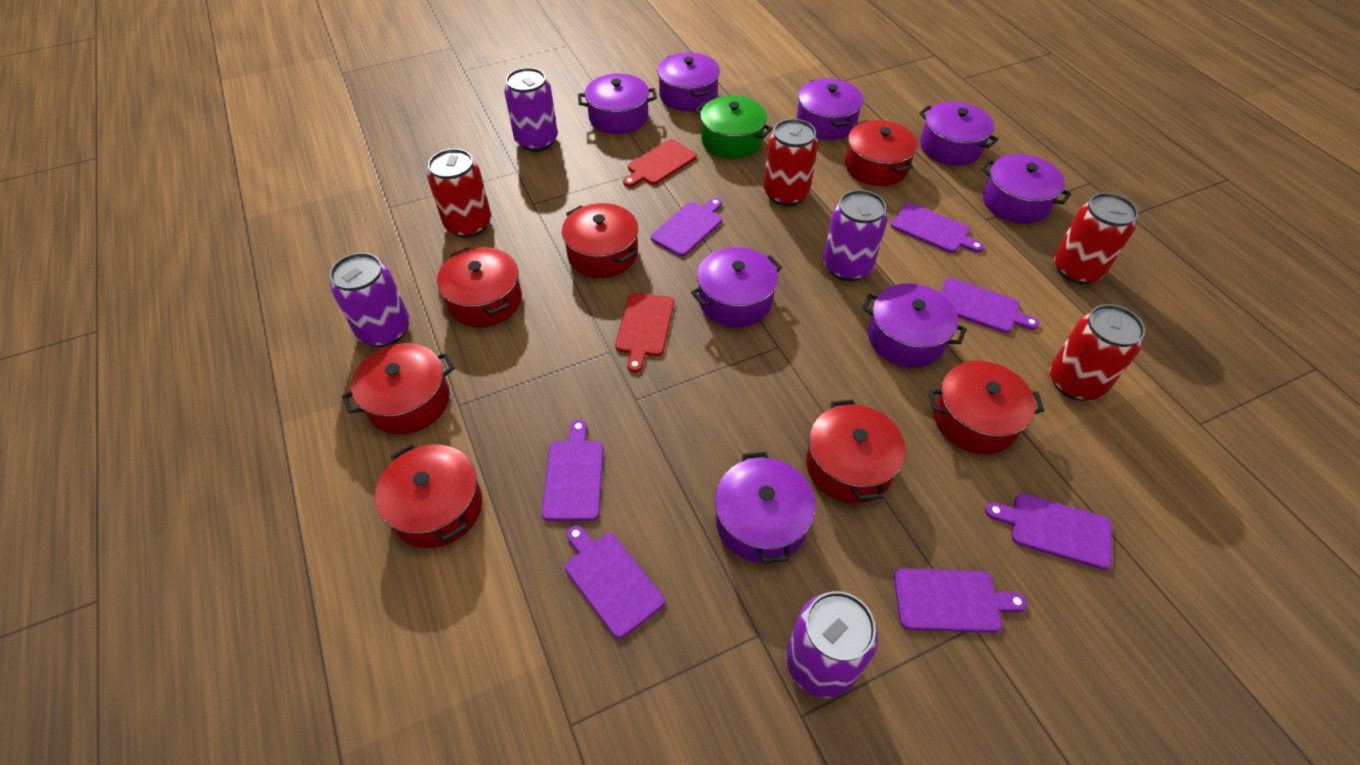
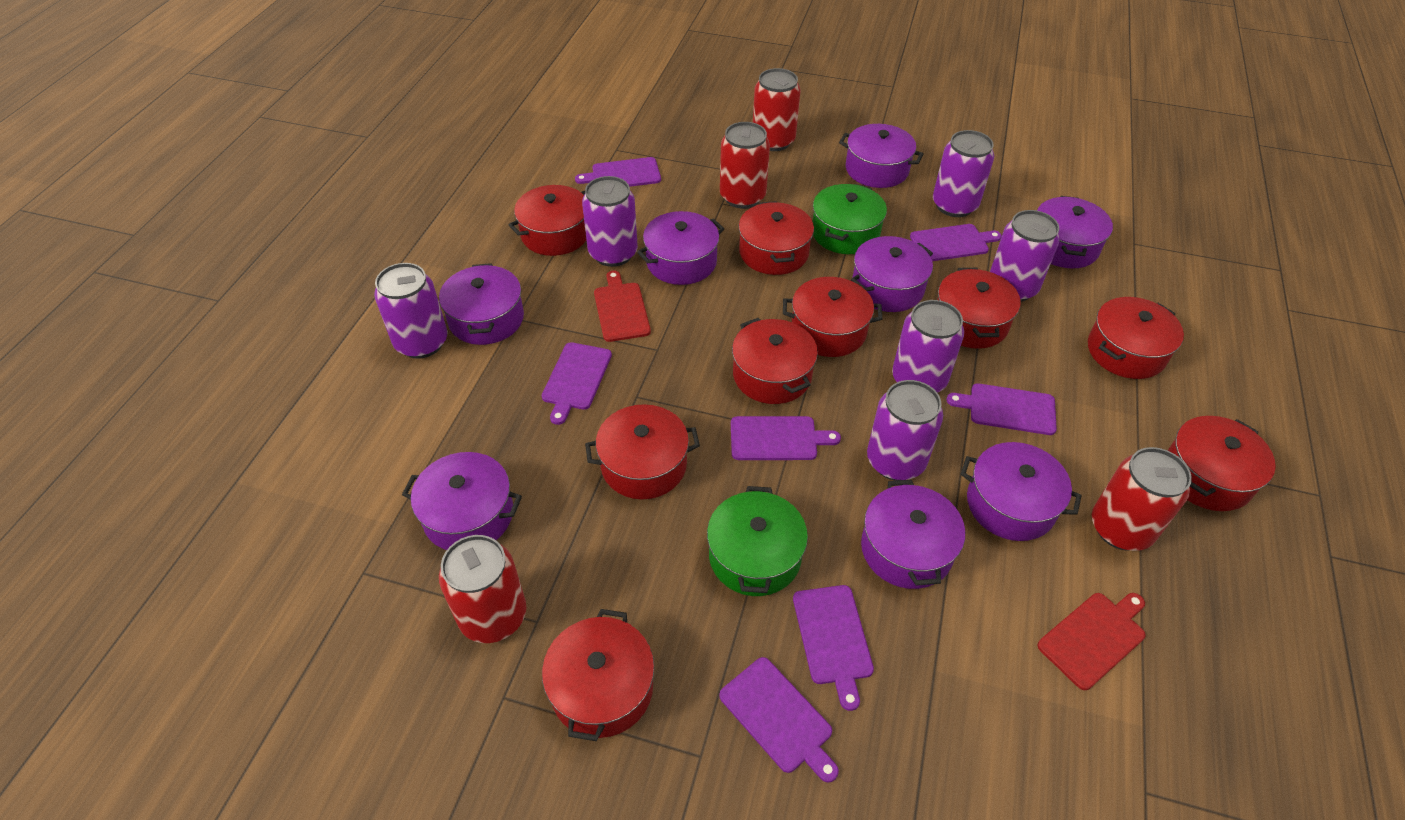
green pot: [695,96,773,159] = 1 -> [707,486,808,596] [813,184,887,254] = 2
purple can: [330,252,410,347] [504,68,558,152] [786,591,878,698] [823,190,887,281] = 4 -> [374,263,448,359] [582,176,638,267] [867,380,943,481] [892,300,964,393] [933,130,994,217] [990,210,1060,302] = 6
red pot: [342,343,455,434] [375,444,482,548] [437,247,522,327] [562,203,638,278] [806,400,905,503] [845,120,918,186] [929,361,1044,454] = 7 -> [508,185,586,256] [542,609,655,741] [585,404,700,499] [732,318,818,404] [738,201,814,275] [783,277,883,357] [937,268,1021,349] [1088,297,1184,379] [1167,416,1276,511] = 9

